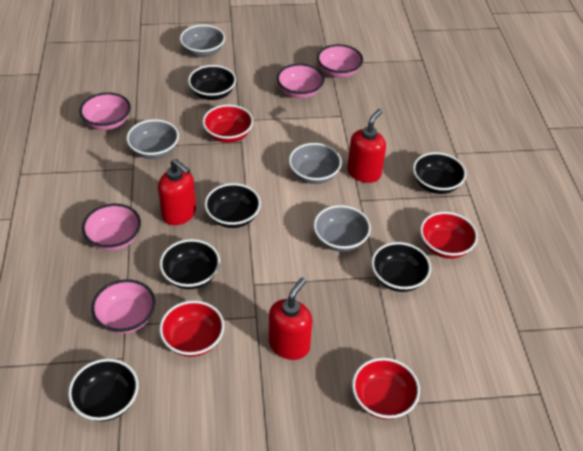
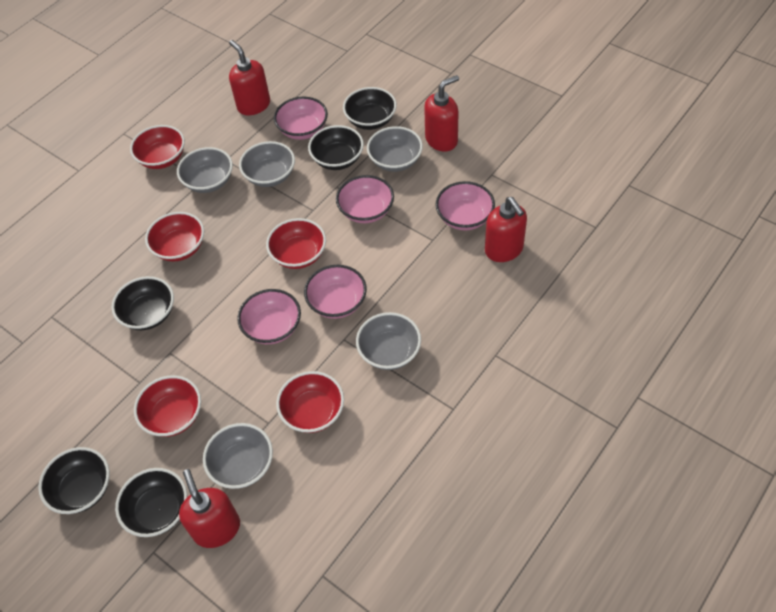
black bowl: [68,358,139,421] [159,239,220,289] [188,65,236,100] [204,183,261,228] [371,242,431,292] [413,152,466,194] = 6 -> [38,447,110,514] [112,276,174,330] [115,468,187,537] [308,125,364,170] [343,87,397,130] = 5
grey bowl: [126,119,179,159] [180,25,225,57] [289,143,342,184] [313,205,371,252] = 4 -> [177,147,233,193] [203,423,273,489] [239,141,295,187] [356,312,421,370] [367,126,423,172] = 5
red bowl: [159,300,224,357] [202,104,253,143] [352,357,420,419] [420,212,478,259] = 4 -> [130,125,185,169] [134,375,201,437] [145,212,204,262] [266,218,326,269] [276,371,344,433] = 5
red soap dispenser: [158,159,196,225] [269,278,313,360] [347,109,386,183] = 3 -> [179,469,240,548] [229,40,270,115] [424,75,459,152] [485,197,527,262] = 4

